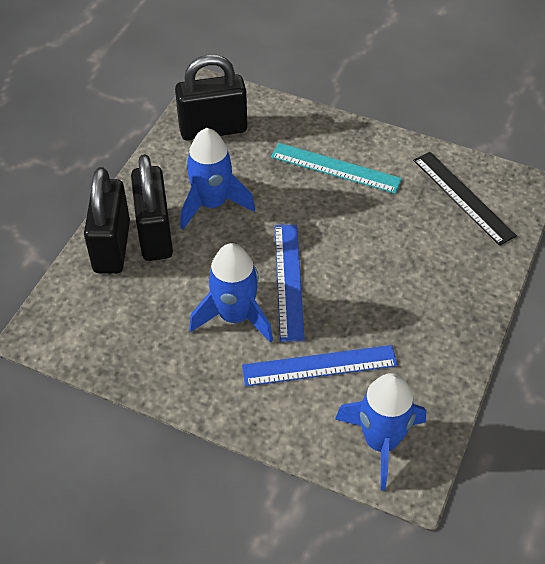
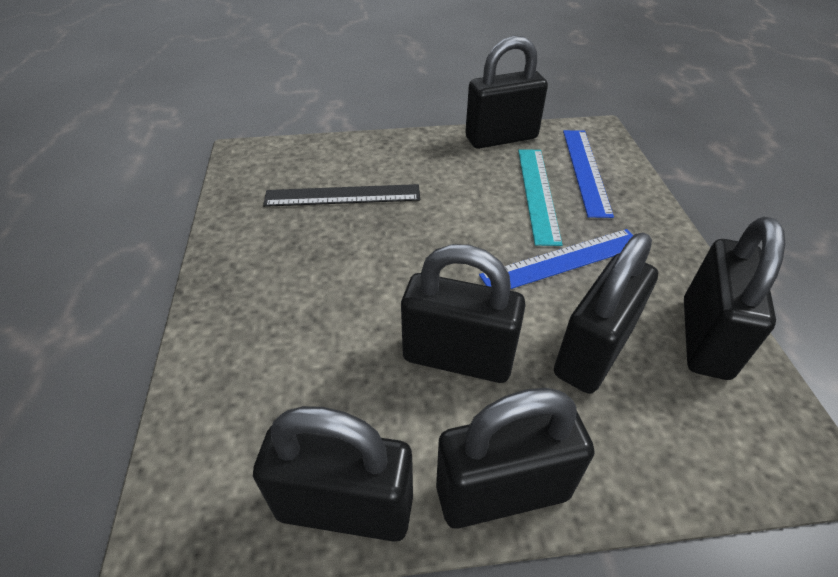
black padlock: [84,167,130,274] [131,154,173,261] [175,55,247,141] = 3 -> [253,406,413,542] [401,244,526,383] [436,388,594,528] [465,36,548,149] [554,233,658,394] [684,216,785,380] = 6
blue rocket: [180,128,255,230] [189,243,273,343] [335,373,426,491] = 3 -> none = 0

